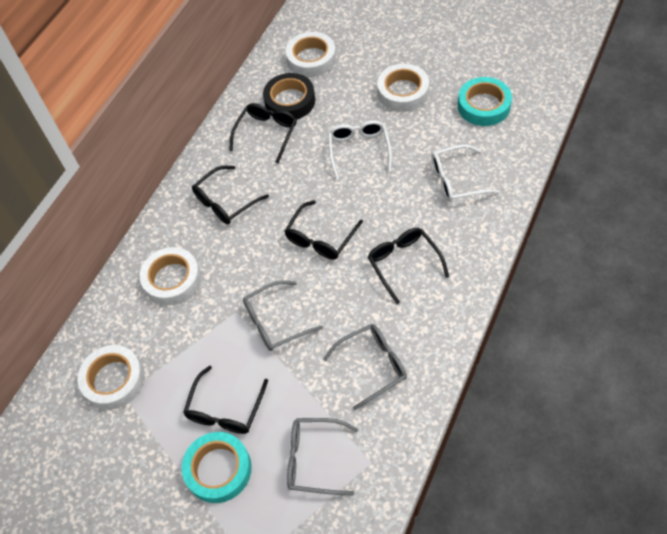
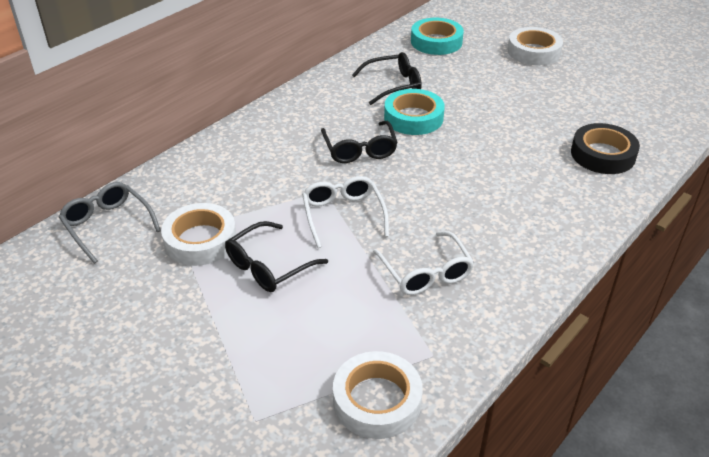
black glasses: [183,365,268,434] [192,166,269,224] [229,103,297,164] [284,200,363,260] [368,228,449,304] = 5 -> [225,221,328,292] [321,121,398,163] [352,52,422,105] = 3
grey glasses: [243,280,323,351] [287,418,358,496] [323,324,407,410] = 3 -> [59,182,161,264] = 1
white tape: [78,345,144,410] [140,247,201,305] [286,32,336,77] [377,64,429,112] = 4 -> [161,203,237,266] [333,351,423,439] [507,27,563,65] = 3

